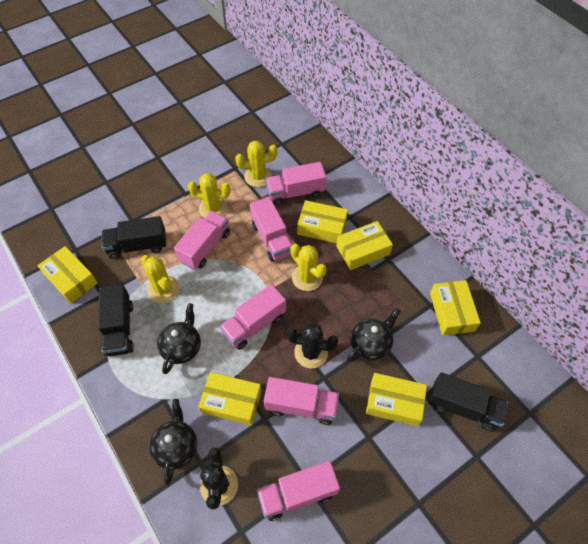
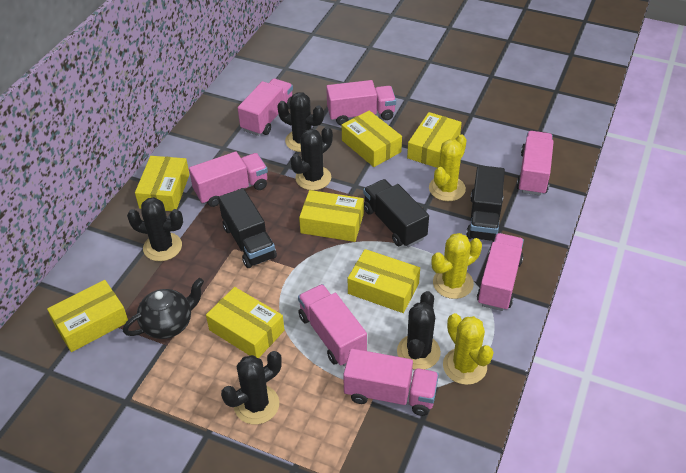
black cactus: [200,448,238,509] [286,323,338,368] = 2 -> [127,197,183,261] [221,351,282,424] [277,92,324,152] [290,126,333,190] [397,291,441,370] = 5
black teapot: [149,399,197,485] [157,303,201,374] [347,308,401,362] = 3 -> [123,278,204,339] = 1
pink truck: [174,211,230,270] [220,284,286,350] [250,197,292,262] [257,461,340,521] [264,377,339,425] [266,162,326,205] = 6 -> [189,152,268,207] [238,78,293,136] [298,284,367,366] [326,80,396,126] [343,349,439,416] [477,233,524,311] [516,131,554,196] = 7
yellow box: [37,246,98,303] [198,372,262,426] [297,200,348,243] [336,221,393,270] [366,373,427,426] [430,280,481,336] = 6 -> [47,280,128,352] [135,156,190,211] [206,287,284,358] [299,190,364,242] [342,110,402,167] [348,249,420,313] [407,112,462,168] = 7
yellow cactus: [141,255,179,303] [188,173,231,218] [235,140,278,187] [290,244,327,291] = 4 -> [429,135,467,201] [432,233,482,299] [443,313,494,385] = 3

